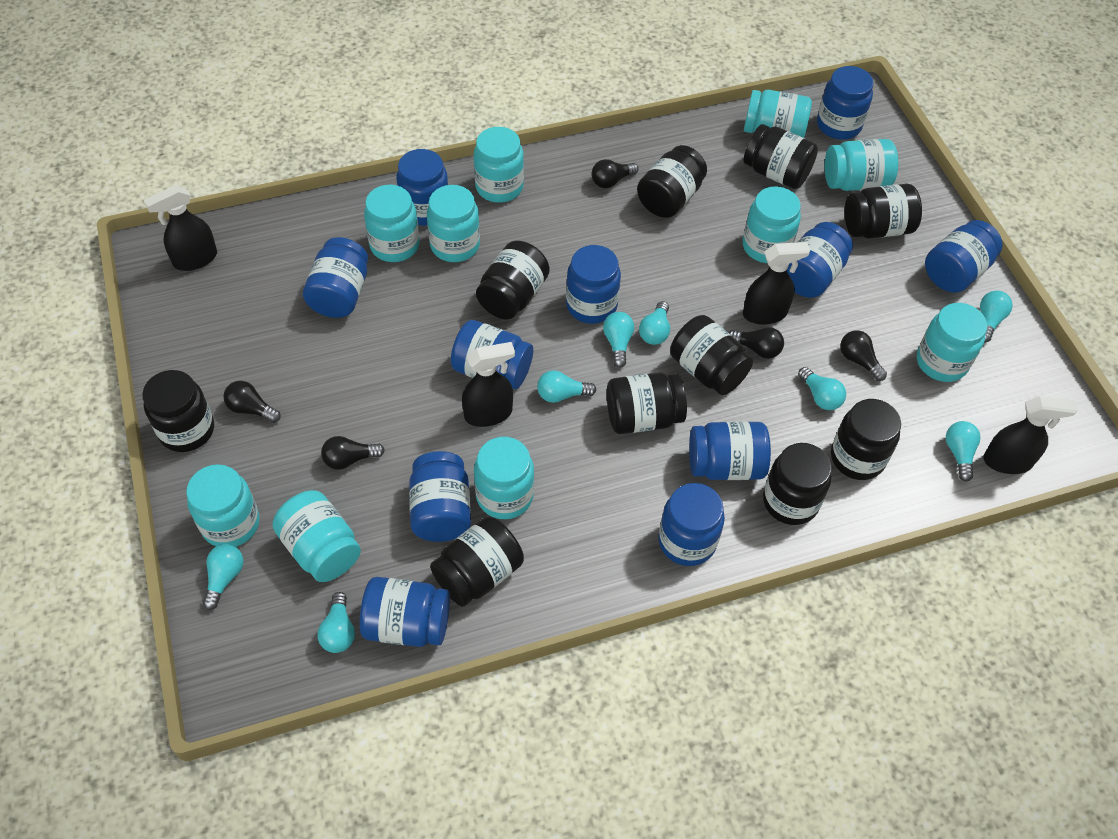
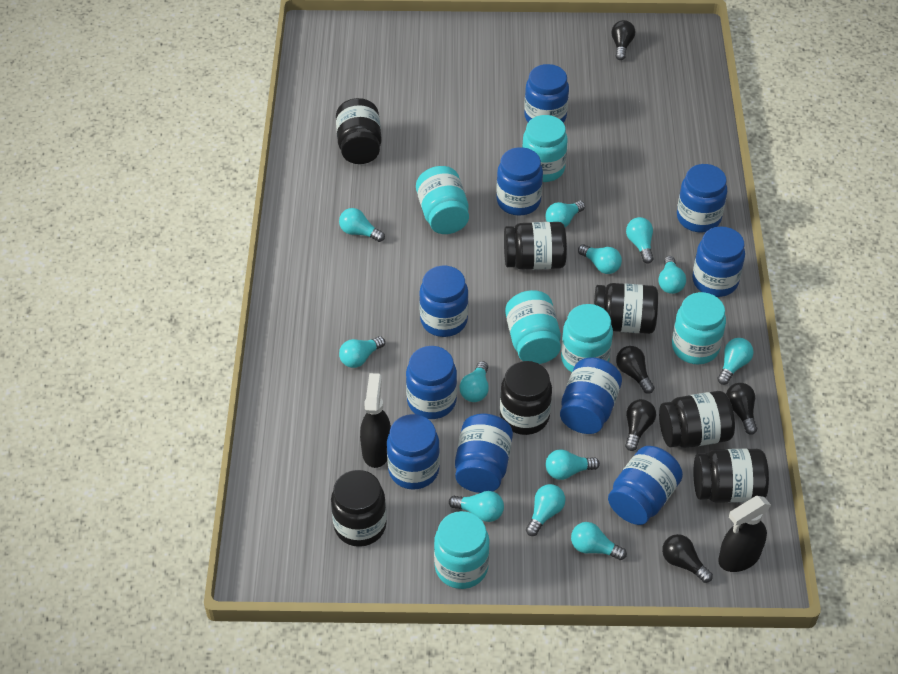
black jar: [142,370,214,452] [430,516,524,606] [476,241,550,319] [607,372,687,434] [637,145,707,218] [670,315,753,395] [743,124,818,189] [763,443,832,525] [831,399,901,480] [845,184,922,239] = 10 -> [331,470,387,547] [336,98,382,164] [500,361,552,435] [504,222,567,270] [594,283,658,334] [659,391,735,448] [693,449,769,503] = 7
black spray bottle: [144,185,217,271] [462,342,515,427] [743,242,810,325] [983,396,1078,474] = 4 -> [360,373,391,468] [718,496,771,572] = 2
blue jar: [303,237,368,318] [360,577,450,647] [396,149,448,226] [409,451,471,542] [451,320,533,389] [566,245,621,324] [658,483,725,566] [689,421,771,480] [787,222,853,298] [817,66,874,140] [925,220,1003,293] = 11 -> [387,414,440,490] [406,346,457,419] [419,266,469,337] [455,414,513,493] [496,147,543,216] [524,64,569,123] [560,357,622,434] [608,446,683,525] [677,164,727,233] [692,227,745,297] = 10
turquoise jar: [186,464,260,547] [272,490,361,582] [364,185,420,262] [427,185,480,262] [474,127,524,203] [474,437,534,519] [743,186,801,263] [744,90,812,138] [824,139,898,191] [917,303,987,382] = 10 -> [416,166,469,234] [434,511,490,589] [505,290,561,364] [522,115,568,182] [561,304,613,372] [672,292,726,364] = 6
turquoise light bulb: [203,544,243,610] [317,592,355,653] [537,370,596,403] [603,312,634,368] [639,301,670,345] [798,367,846,410] [946,421,980,482] [980,290,1013,342] = 8 -> [339,208,385,242] [339,336,385,368] [449,491,504,522] [460,361,489,402] [526,484,565,536] [545,201,585,227] [546,449,600,480] [571,522,627,560] [578,244,622,274] [626,217,654,264] [658,256,686,294] [717,338,754,385] = 12

